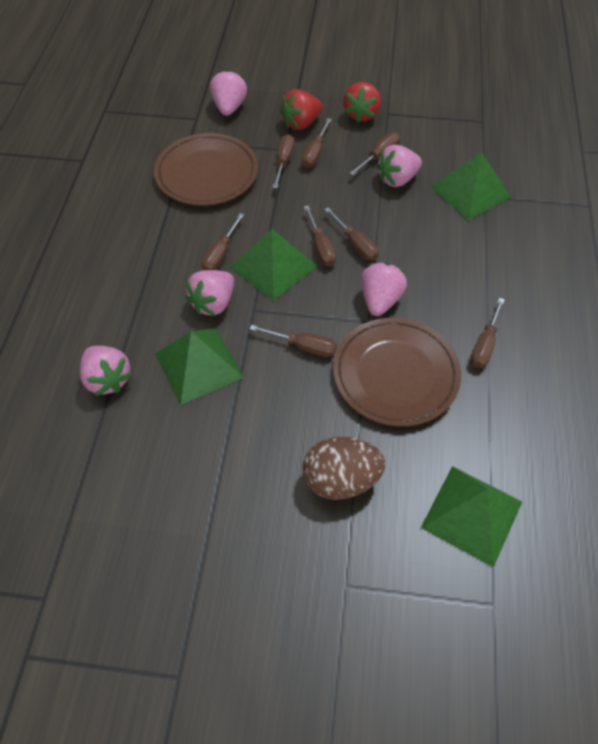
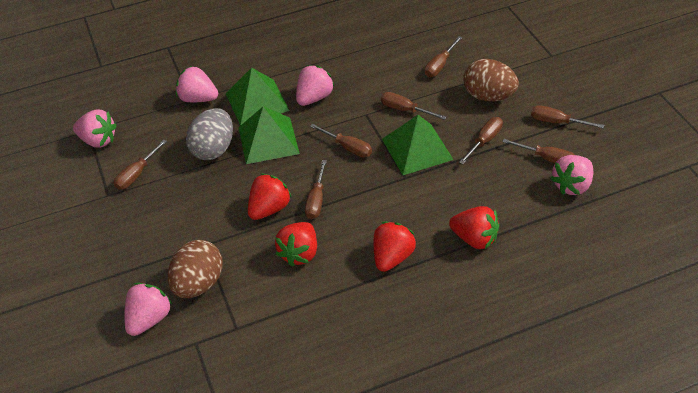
brown egg: [303,437,385,500] = 1 -> [168,240,223,298] [463,59,519,101] = 2
brown plate: [154,133,258,206] [333,318,461,427] = 2 -> none = 0
green pyramid: [155,328,244,405] [231,229,317,301] [421,466,522,567] [430,152,511,221] = 4 -> [226,68,290,126] [238,106,300,164] [382,115,454,175] = 3
grey egg: none = 0 -> [186,108,233,160] = 1
red strawberry: [280,89,323,130] [343,82,381,123] = 2 -> [248,174,292,220] [275,222,317,267] [374,222,416,272] [449,206,499,249] = 4

